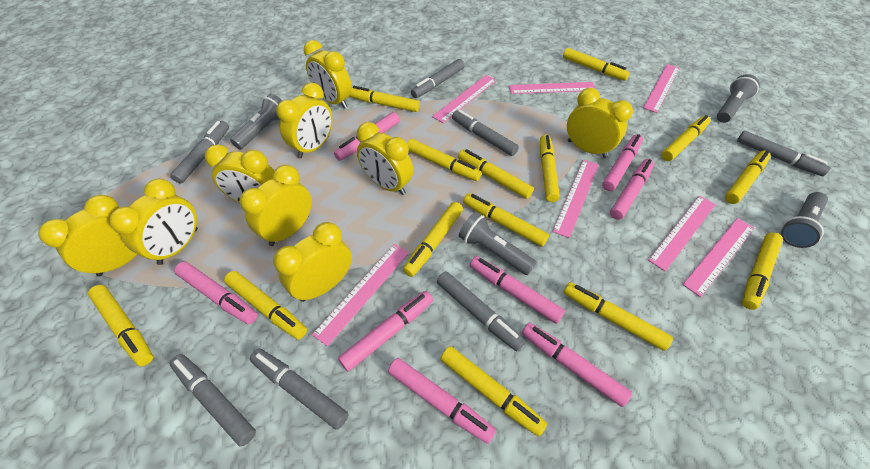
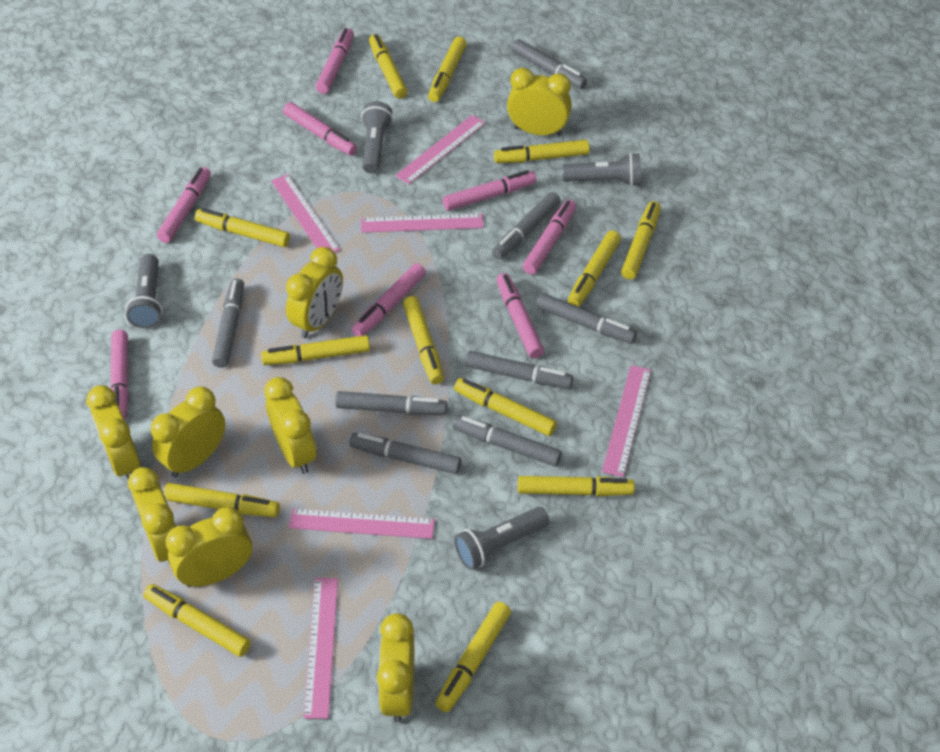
grey marker: [170,121,229,184] [170,354,256,447] [250,349,348,430] [411,59,465,98] [437,271,526,351] [452,110,519,156] [737,131,831,176] = 7 -> [212,278,244,368] [335,391,447,415] [349,433,461,474] [453,415,562,467] [465,351,573,389] [492,192,561,260] [511,39,587,89] [536,293,637,344] = 8
pink ruler: [312,244,409,346] [432,75,497,123] [509,82,596,94] [552,159,599,238] [643,64,680,113] [648,195,716,271] [683,218,754,297] = 7 -> [271,174,340,252] [289,509,435,539] [303,578,338,719] [361,213,484,233] [395,115,486,184] [602,365,651,477] = 6
yellow clock: [38,195,137,276] [109,179,198,265] [205,144,274,203] [240,165,311,246] [273,222,352,302] [276,83,332,158] [304,40,352,109] [357,122,413,195] [567,88,633,158] = 9 -> [86,385,140,479] [128,467,176,564] [151,387,225,477] [165,507,252,587] [264,377,316,474] [286,247,343,338] [377,613,414,722] [507,68,572,136] = 8
yellow marker: [88,285,153,366] [224,271,307,340] [349,86,420,112] [403,202,463,277] [407,139,482,181] [440,346,547,437] [458,149,534,199] [463,193,549,247] [540,135,560,202] [563,48,630,81] [563,282,673,351] [661,115,710,161] [725,151,771,204] [742,232,783,310] = 14 -> [143,584,251,657] [164,483,280,517] [195,208,290,247] [261,335,370,365] [369,34,408,99] [403,296,444,384] [428,37,467,102] [435,602,511,712] [454,378,557,436] [494,140,590,163] [518,476,635,496] [568,230,621,307] [621,201,661,280] = 13

